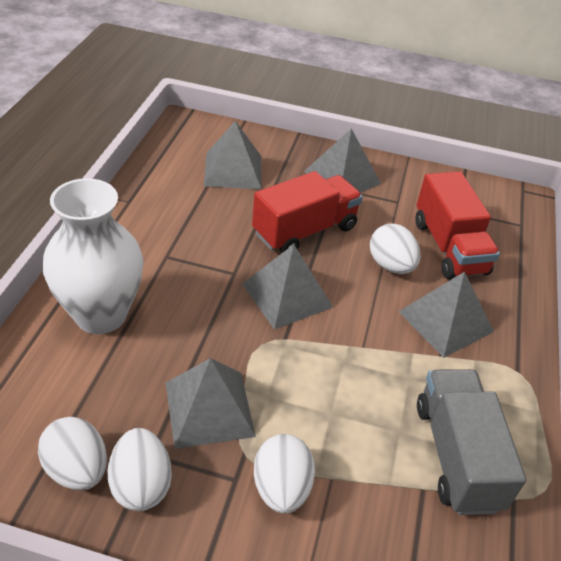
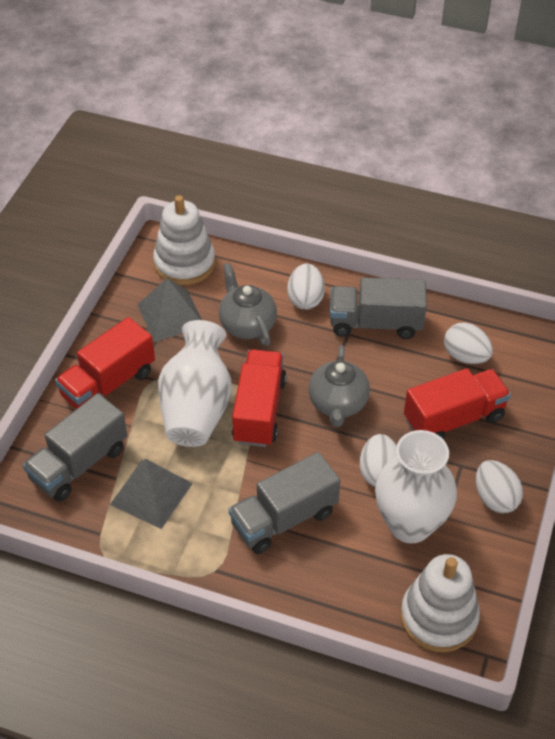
grey pyramid: [166,358,256,449] [204,121,261,189] [242,244,333,329] [304,129,381,193] [398,272,494,358] = 5 -> [110,459,193,529] [137,278,202,342] = 2
grey teapot: none = 0 -> [219,263,277,346] [308,346,370,427] = 2
grey truck: [417,369,526,515] = 1 -> [23,393,127,502] [229,452,340,554] [330,277,427,339] = 3
red truck: [252,171,363,253] [415,171,500,279] = 2 -> [55,317,155,409] [232,349,287,447] [404,368,511,440] = 3
white stacking toy: none = 0 -> [153,195,215,285] [401,554,480,652] = 2
white vase: [43,178,144,334] = 1 -> [158,320,232,447] [375,430,457,543] = 2

